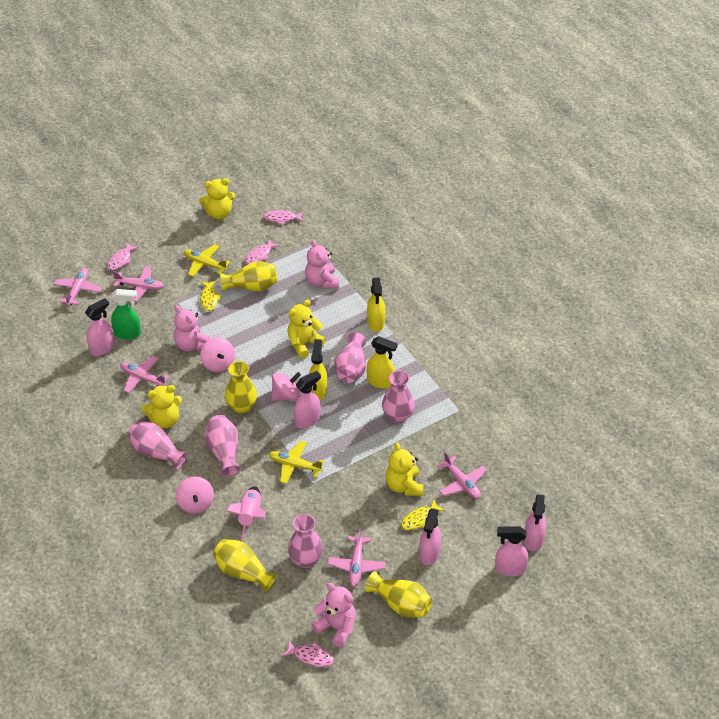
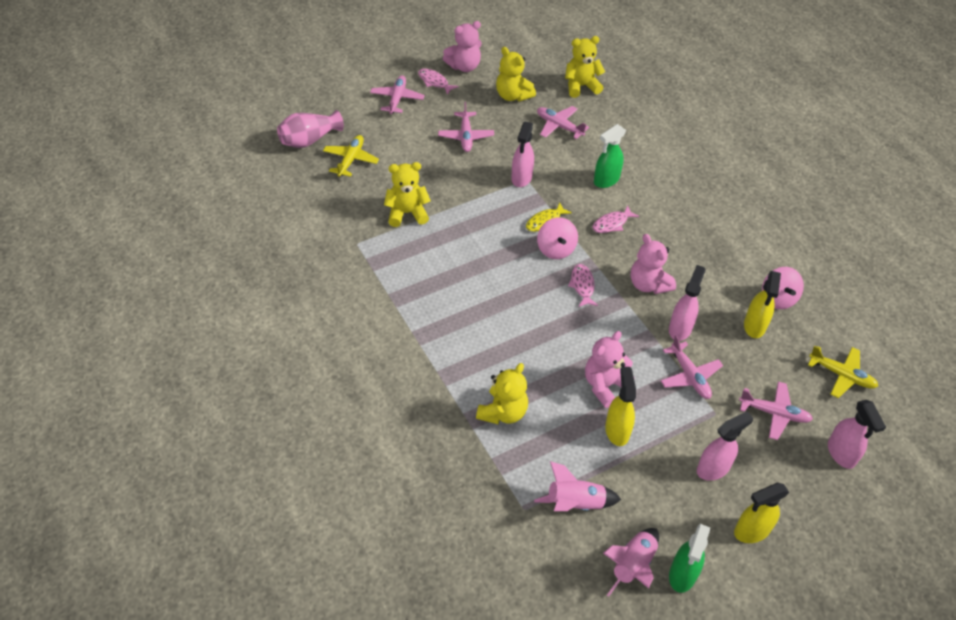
green spray bottle: [111,289,141,340] = 1 -> [594,124,626,188] [669,524,710,593] = 2
pink fish: [107,242,139,271] [245,239,280,264] [264,210,304,225] [282,641,334,667] = 4 -> [418,69,459,95] [568,264,598,307] [592,205,639,233] = 3
pink rocket: [227,486,265,541] = 1 -> [534,461,621,511] [603,528,659,597] = 2
pink spinning top: [176,477,214,514] [200,337,235,372] [271,372,301,401] = 3 -> [537,217,578,259] [762,267,804,309] = 2
pink spray bottle: [85,298,114,356] [294,371,321,428] [419,508,441,565] [495,526,528,576] [524,494,546,551] = 5 -> [511,122,534,187] [669,265,706,341] [697,411,753,481] [828,400,886,469] = 4
pink vase: [128,421,188,470] [205,415,241,477] [288,514,323,568] [334,332,366,383] [382,370,415,423] = 5 -> [277,110,344,148] = 1
yellow fish: [200,281,222,311] [401,500,445,530] = 2 -> [526,202,572,232] = 1
yellow vase: [213,539,277,592] [220,261,278,291] [225,361,257,414] [365,571,432,618] = 4 -> none = 0

